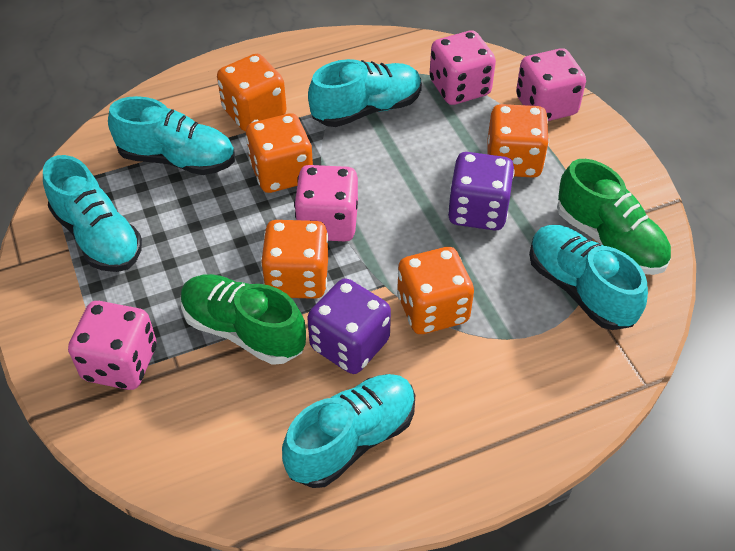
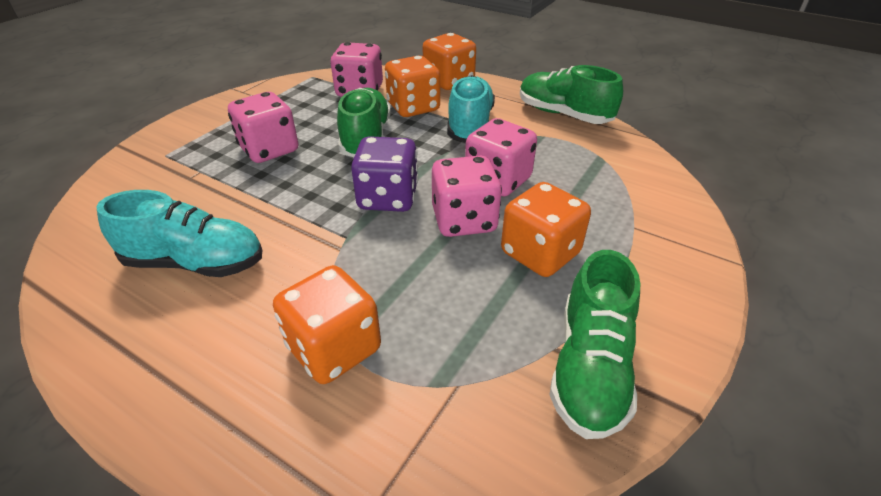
green shoe: [181,274,306,365] [557,159,671,275] = 2 -> [337,88,391,157] [520,65,623,124] [550,250,640,439] = 3
orange dice: [217,54,287,132] [246,113,313,193] [261,220,328,299] [397,247,474,334] [487,104,549,178] = 5 -> [273,265,381,384] [385,56,440,117] [423,33,476,90] [501,182,591,277] = 4
purple dice: [307,278,391,374] [448,152,515,230] = 2 -> [351,136,418,212] = 1
turquoise shoe: [43,155,142,272] [108,96,235,175] [282,374,415,488] [308,59,422,127] [529,225,648,330] = 5 -> [96,190,262,277] [447,75,495,143] = 2

